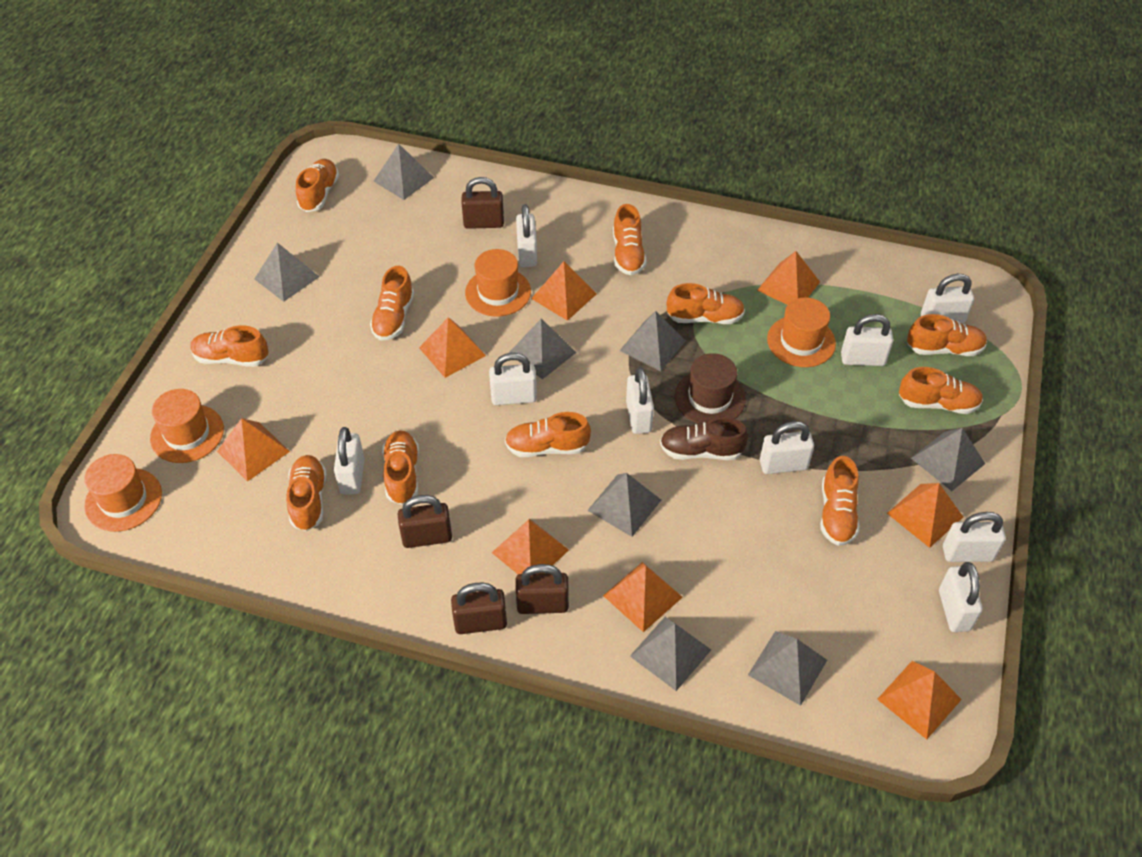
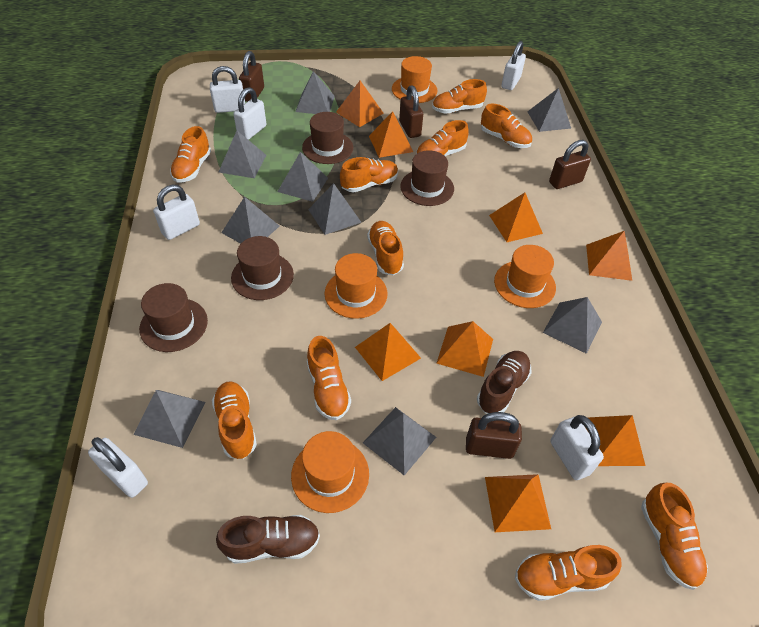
brown hat: [675,353,746,423] = 1 -> [139,283,208,352] [231,236,294,300] [302,112,353,164] [400,150,454,206] = 4
brown shoe: [660,417,748,460] = 1 -> [216,515,320,564] [477,351,532,414] = 2
grey pyramid: [254,243,319,302] [373,144,434,200] [509,318,577,380] [587,473,661,537] [620,311,686,371] [630,616,711,691] [748,631,827,706] [911,428,985,491] = 8 -> [134,390,206,448] [218,131,266,178] [221,196,279,244] [278,152,328,202] [295,71,335,114] [308,183,361,235] [363,407,436,476] [527,88,571,132] [543,297,602,354] = 9
orange shoe: [190,325,268,367] [286,455,326,531] [296,159,339,212] [370,266,414,340] [382,431,419,505] [505,412,591,457] [613,204,647,275] [667,283,745,324] [820,456,859,546] [899,367,983,414] [907,314,987,356] = 11 -> [170,126,211,182] [212,381,257,459] [307,336,351,420] [340,157,398,192] [367,221,404,275] [416,120,469,157] [432,79,487,114] [481,104,532,148] [515,545,622,601] [641,483,708,590] = 10
white padlock: [334,427,365,494] [489,353,537,405] [516,204,537,267] [626,367,654,434] [760,421,814,474] [841,314,893,366] [921,274,974,324] [939,562,983,632] [943,512,1006,562] = 9 -> [88,437,148,498] [153,184,200,240] [210,66,245,113] [234,87,266,140] [501,41,526,90] [550,415,604,480] = 6

